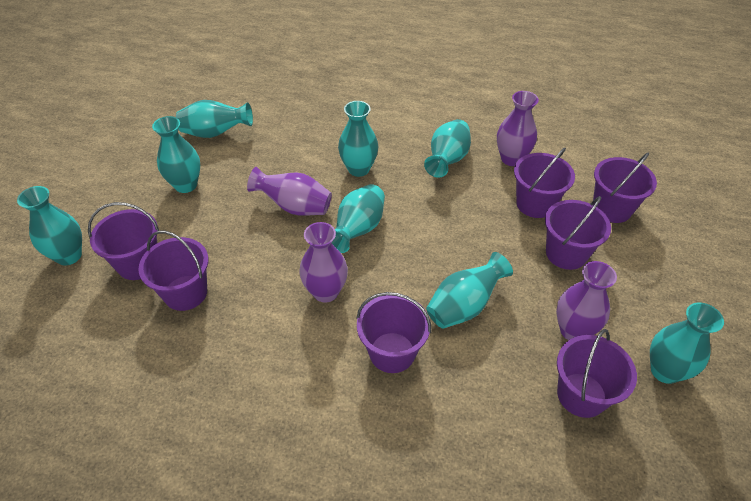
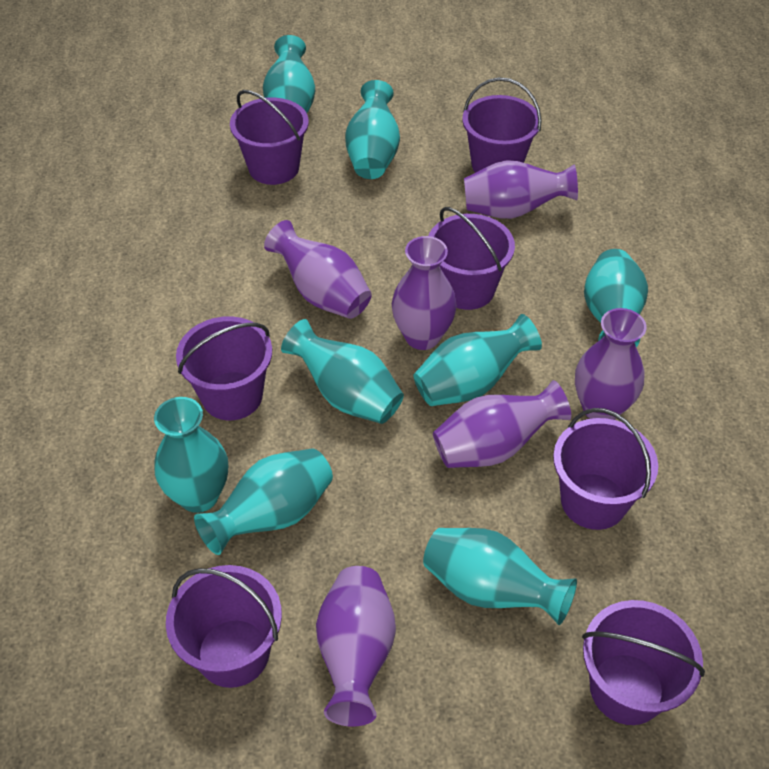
purple vase: [247,167,332,216] [299,222,348,303] [497,91,539,166] [556,261,617,340] = 4 -> [264,220,372,319] [316,566,396,727] [392,236,457,350] [433,380,571,468] [464,160,578,219] [575,308,647,420] = 6

